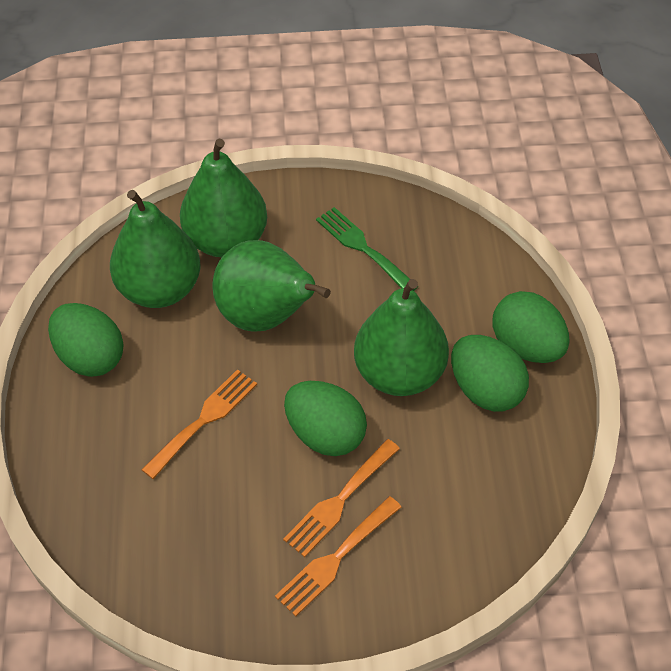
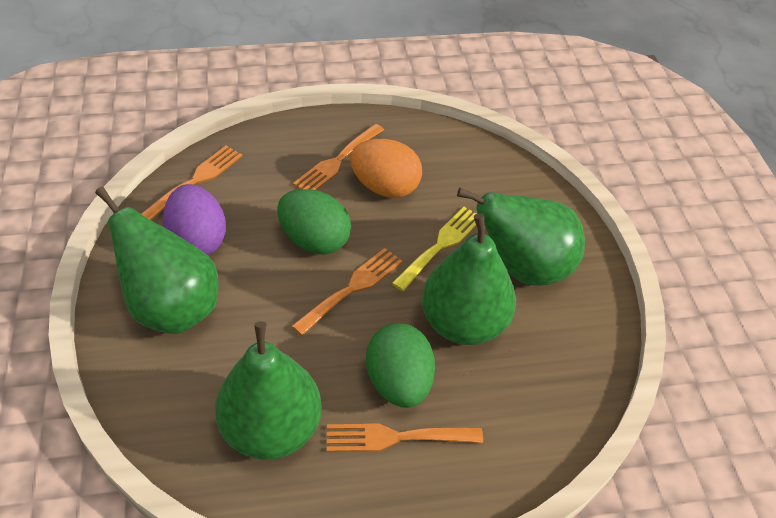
green egg: [48,303,124,377] [284,381,367,456] [451,335,529,412] [492,291,570,363] = 4 -> [277,189,351,255] [366,323,435,408] = 2
green fork: [316,207,418,291] = 1 -> none = 0
orange egg: none = 0 -> [350,139,422,198] = 1
orange fork: [141,369,257,479] [275,496,401,617] [283,439,400,557] = 3 -> [141,145,242,220] [292,248,403,336] [293,124,384,190] [327,423,483,452] = 4
purple egg: none = 0 -> [163,184,226,255] = 1
yellow fork: none = 0 -> [392,207,476,291] = 1

